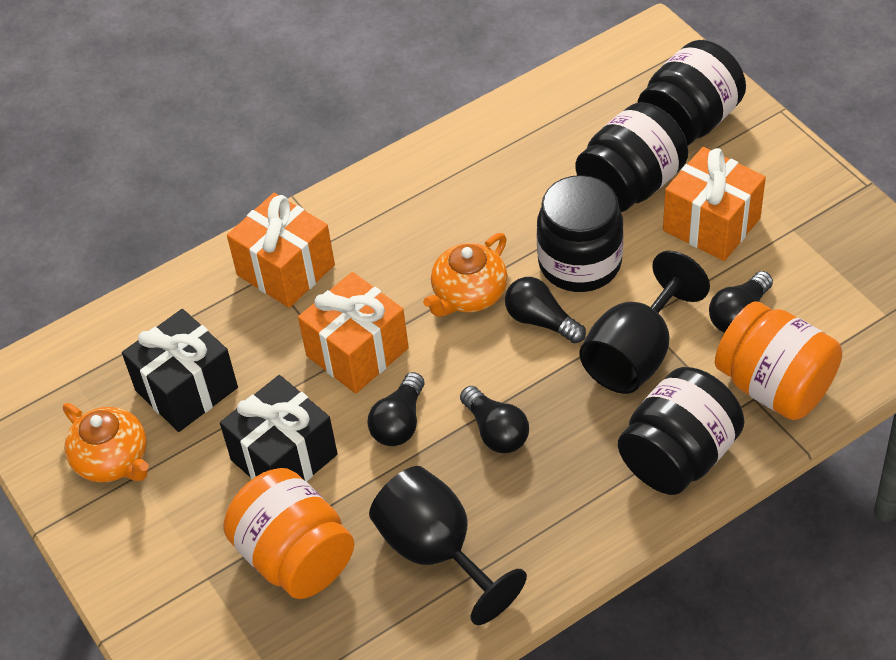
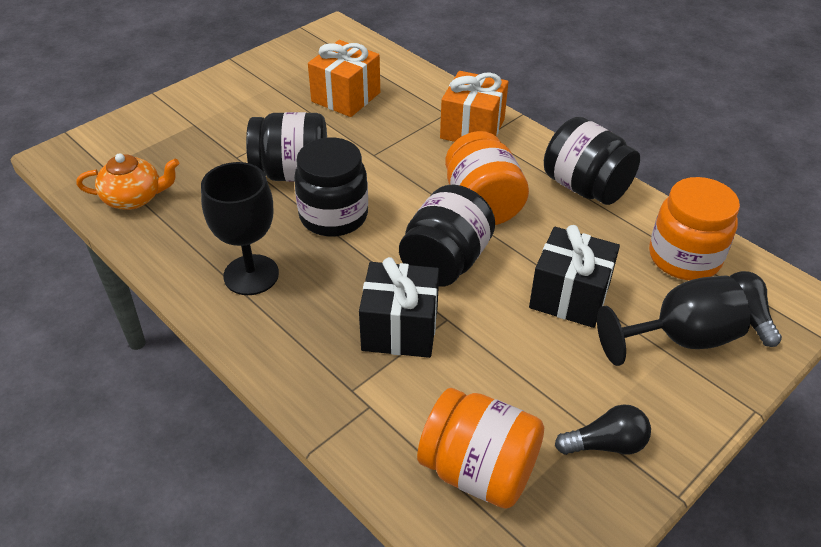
black light bulb: [367,372,424,446] [460,386,529,453] [505,277,586,343] [709,271,773,333] = 4 -> [555,404,651,455] [730,271,782,347] = 2
orange gift: [227,193,335,308] [298,272,409,394] [663,147,766,261] = 3 -> [308,40,380,117] [440,71,508,142] = 2
orange jar: [224,468,354,599] [715,302,842,420] = 2 -> [417,388,544,509] [445,131,529,225] [649,177,740,280] = 3
orange teapot: [63,403,149,482] [423,233,508,317] = 2 -> [76,153,179,210] = 1

